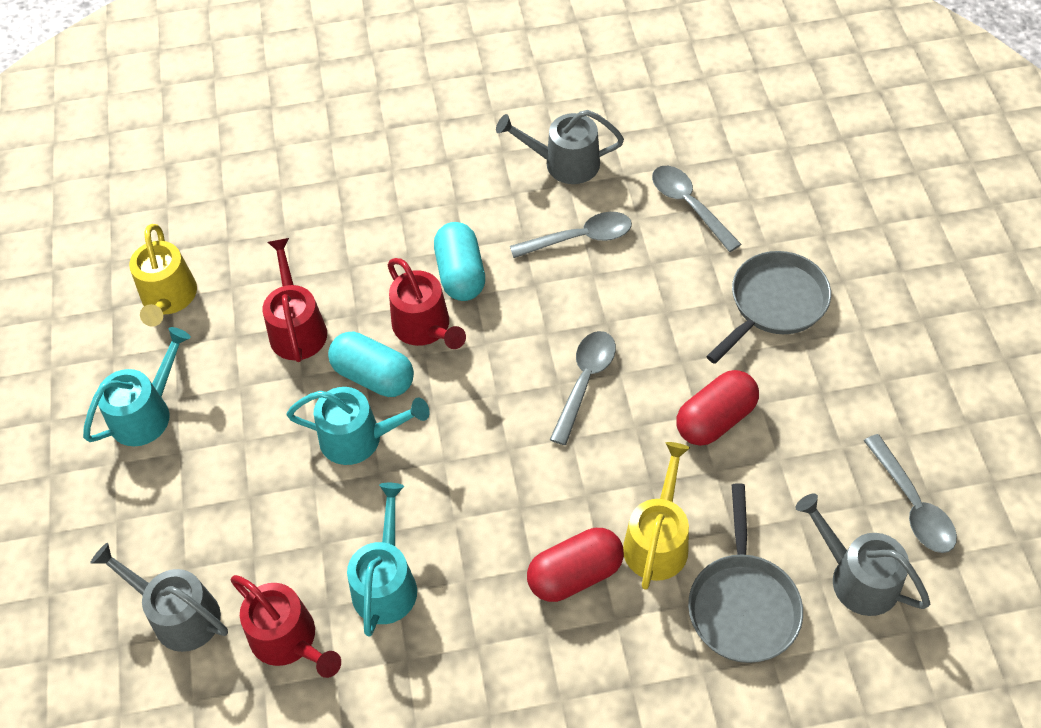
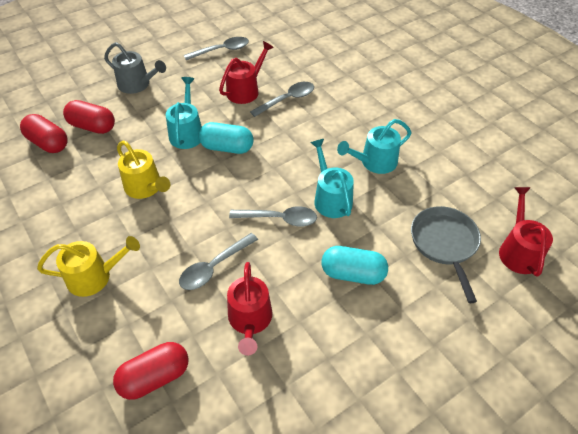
grey pan: [688,483,803,663] [706,251,831,364] = 2 -> [411,206,481,303] = 1
grey watering can: [90,543,228,652] [496,110,624,184] [795,493,930,616] = 3 -> [104,42,166,94] = 1
red capsule: [527,528,624,602] [676,370,759,446] = 2 -> [20,114,68,153] [63,100,115,134] [113,342,188,400] = 3

